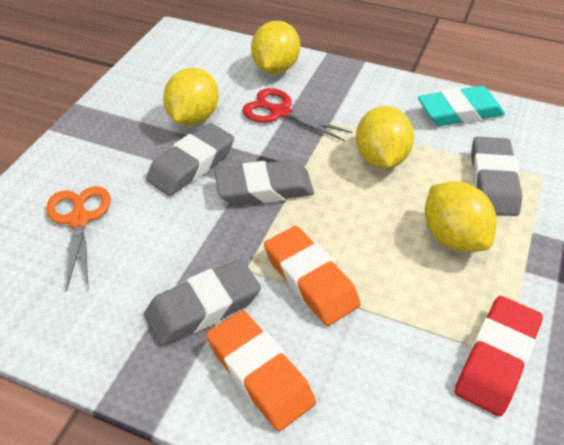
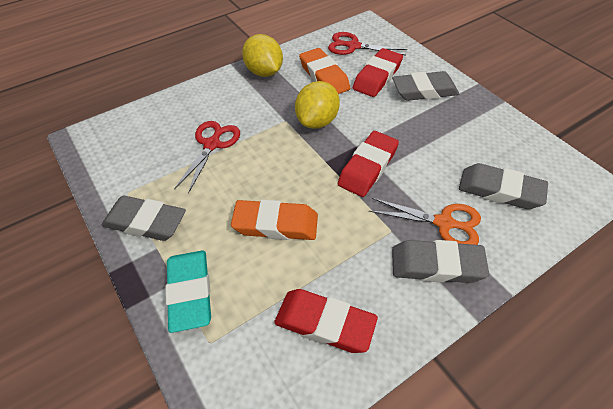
red eraser: [455,296,543,416] = 1 -> [274,289,378,353] [338,131,399,197] [353,48,403,97] = 3
red scissors: [242,88,353,141] = 1 -> [174,121,240,194] [328,32,407,56] = 2
yellow lemon: [163,68,219,126] [251,21,300,74] [356,106,414,169] [425,181,496,252] = 4 -> [242,34,283,77] [295,81,340,129] = 2

